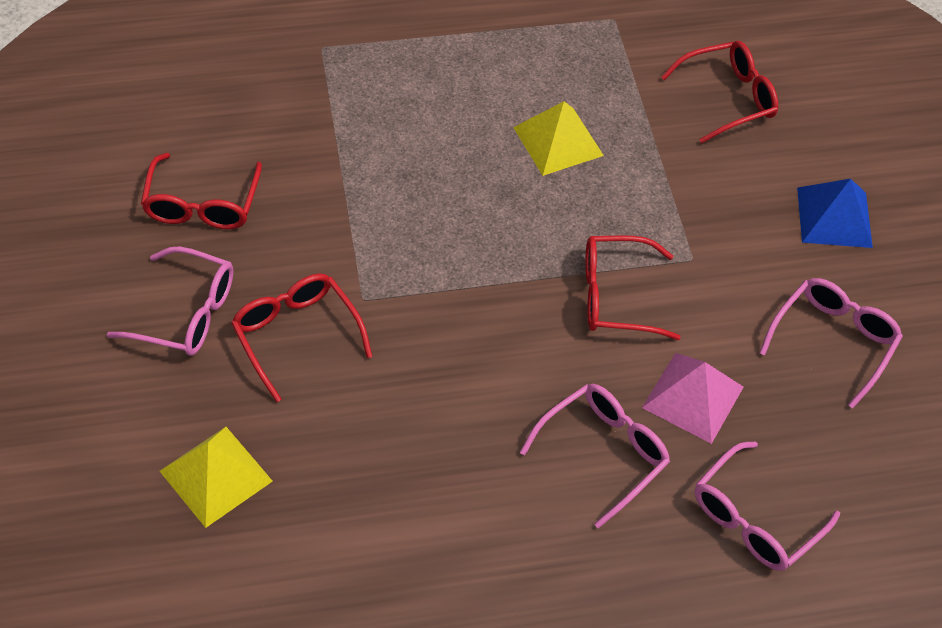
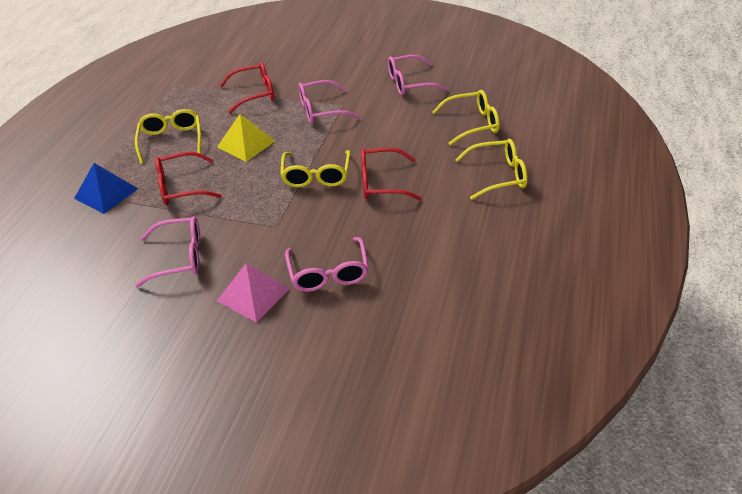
red glasses: [141,153,262,229] [231,274,373,402] [585,236,681,340] [661,41,778,143] = 4 -> [155,152,222,205] [219,62,274,114] [361,148,422,200] = 3
yellow glasses: none = 0 -> [135,109,201,164] [280,150,350,187] [433,90,500,145] [455,139,528,200] = 4
yellow pyramid: [160,427,273,528] [513,101,604,176] = 2 -> [217,114,275,162] = 1

